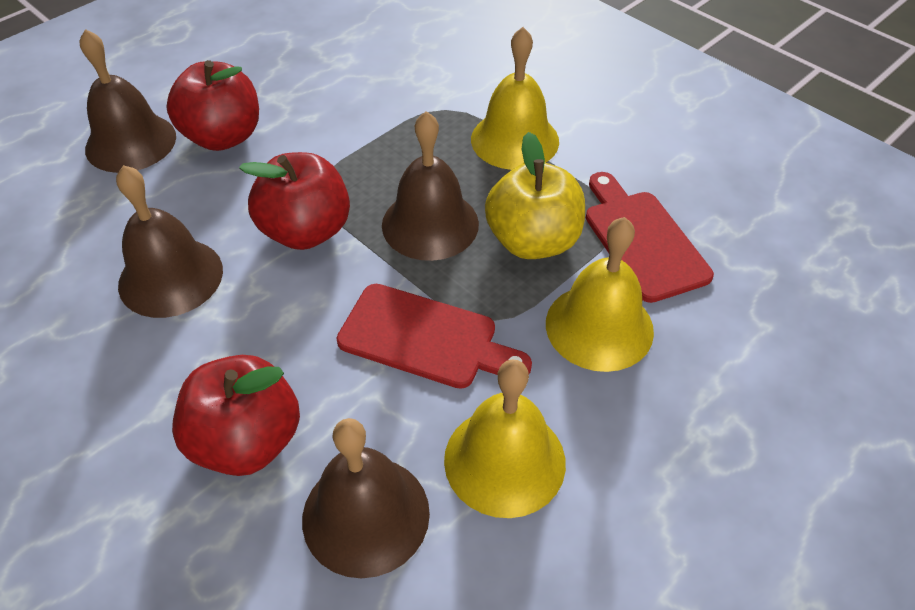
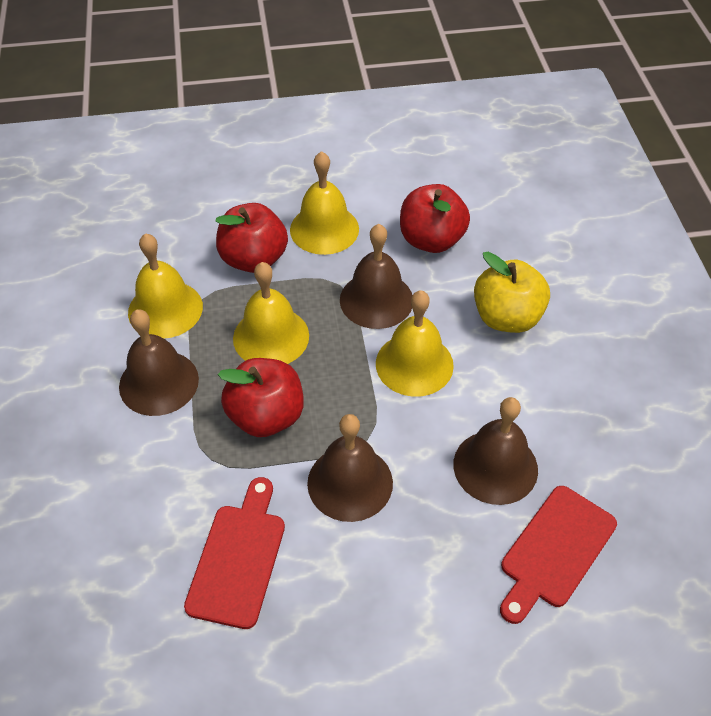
yellow bell: [444,359,566,518] [471,27,559,170] [546,217,654,372] = 3 -> [128,233,203,339] [233,262,309,364] [290,151,359,255] [376,290,454,397] = 4

